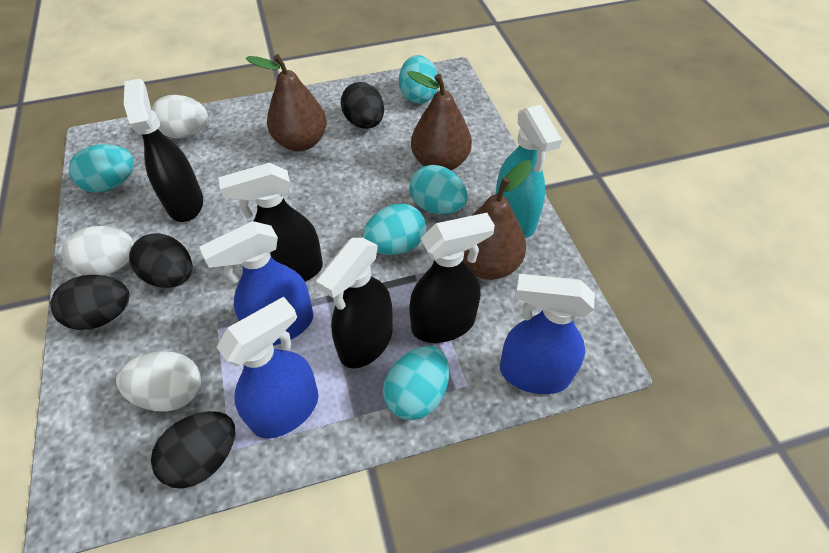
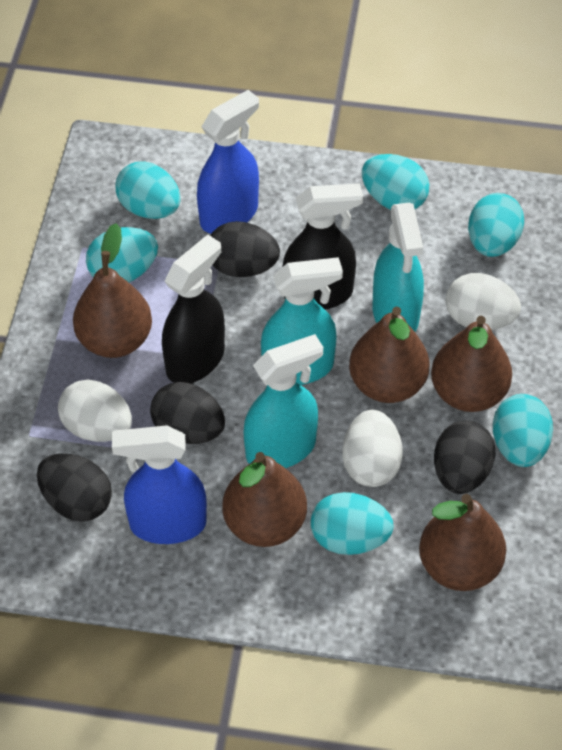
black spray bottle: [124,79,203,222] [219,163,323,282] [316,238,393,368] [409,213,495,343] = 4 -> [162,235,225,383] [283,183,363,310] = 2
blue spray bottle: [200,221,313,345] [217,297,318,439] [500,274,595,394] = 3 -> [112,425,207,544] [197,90,259,234] = 2
brown pear: [246,54,327,151] [407,71,472,170] [463,160,532,280] = 3 -> [73,224,152,358] [222,452,307,547] [349,307,430,403] [419,494,506,591] [431,316,512,412] = 5
turquoise egg: [69,144,134,193] [363,204,426,255] [383,346,449,420] [399,55,438,104] [409,165,468,214] = 5 -> [86,227,158,282] [115,161,181,219] [311,492,394,555] [362,154,429,210] [468,193,524,257] [493,394,553,467] = 6
turquoise spray bottle: [496,105,562,238] = 1 -> [244,334,323,468] [261,257,343,385] [372,202,424,332] = 3

